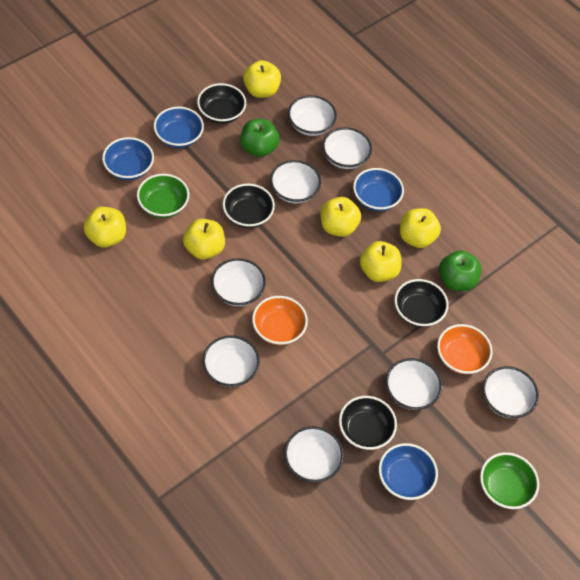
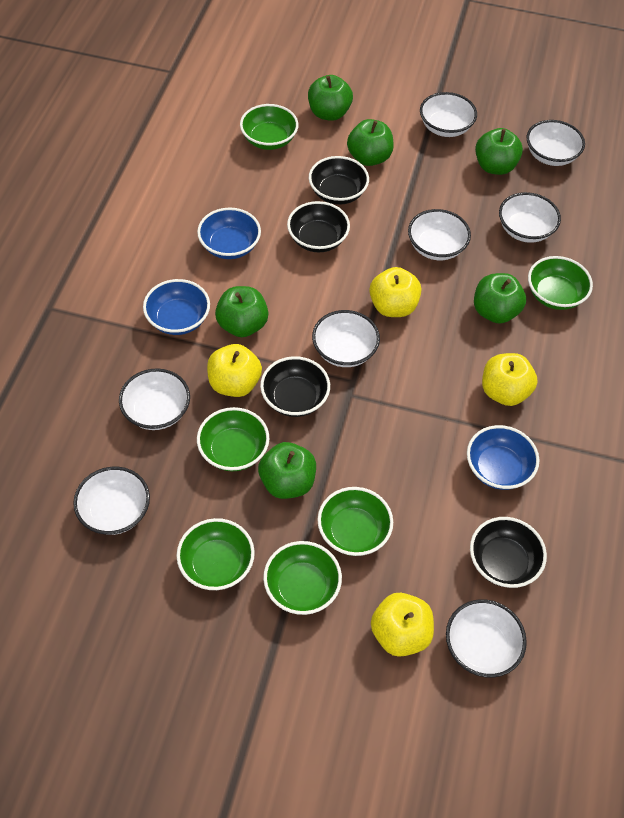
blue bowl: [102,137,154,180] [154,107,204,148] [353,168,404,211] [379,443,438,500] = 4 -> [143,279,210,335] [197,208,261,259] [467,425,539,490] = 3
green apple: [240,119,280,157] [439,250,482,291] = 2 -> [215,286,268,337] [258,442,316,499] [308,75,353,121] [347,119,394,166] [474,273,526,324] [475,128,523,175] = 6
green bowl: [137,174,189,218] [480,452,539,509] = 2 -> [177,518,255,590] [197,407,269,471] [240,104,298,150] [263,541,342,615] [317,487,393,556] [528,256,593,310] = 6
orange bowl: [252,296,308,345] [437,324,492,374] = 2 -> none = 0
yellow apple: [83,207,126,247] [183,219,225,260] [243,60,281,98] [320,197,361,237] [360,241,401,282] [400,208,441,248] = 6 -> [207,344,262,397] [369,267,421,317] [371,593,434,657] [482,353,537,406] = 4

